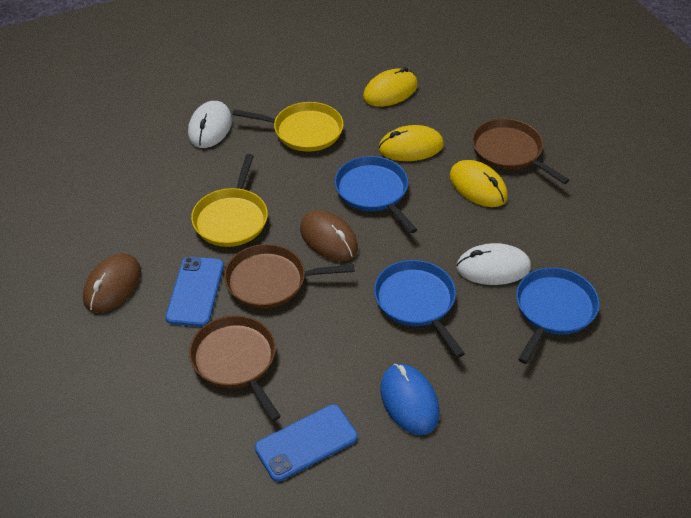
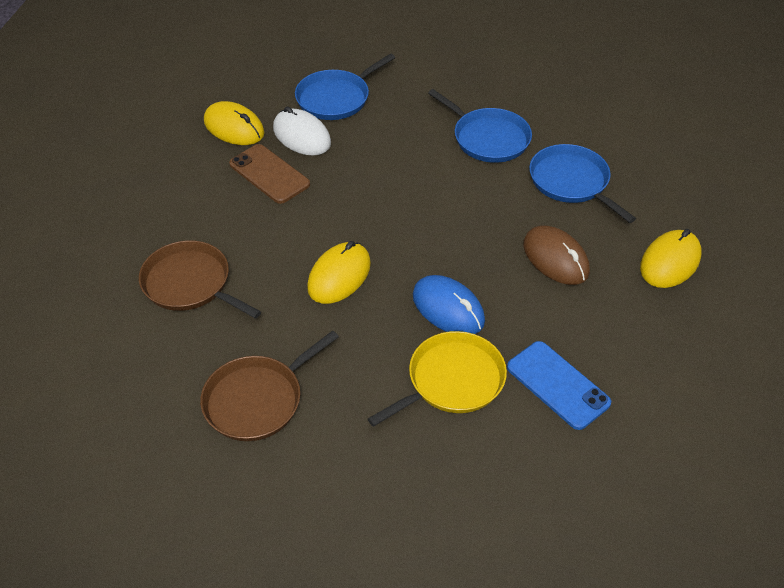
blue phone: [166,257,224,327] [255,404,358,482] = 2 -> [507,341,611,430] = 1
brown mouse: [83,253,141,313] [300,210,358,262] = 2 -> [523,226,590,285] = 1
brown pan: [189,315,281,421] [224,244,355,309] [472,118,569,184] = 3 -> [139,240,261,319] [200,331,339,441] = 2
brown phone: none = 0 -> [229,144,310,204] = 1
white mouse: [188,101,232,148] [456,243,531,285] = 2 -> [273,106,331,155] = 1
yellow pan: [191,154,268,247] [232,102,344,152] = 2 -> [368,331,507,427] = 1

